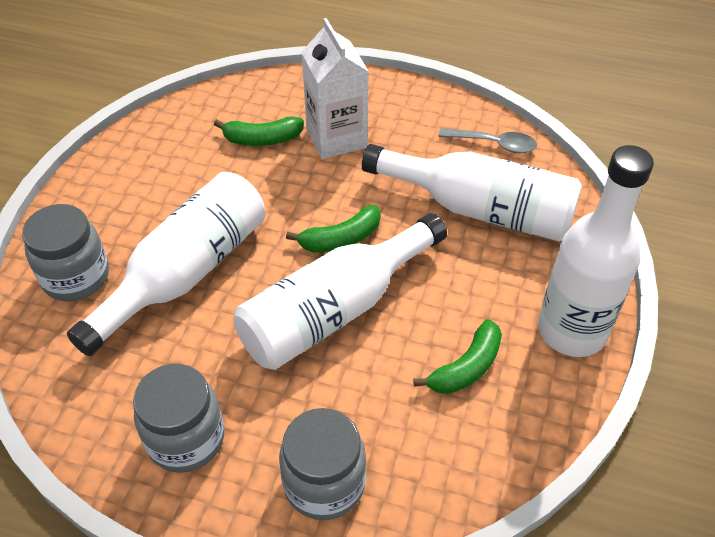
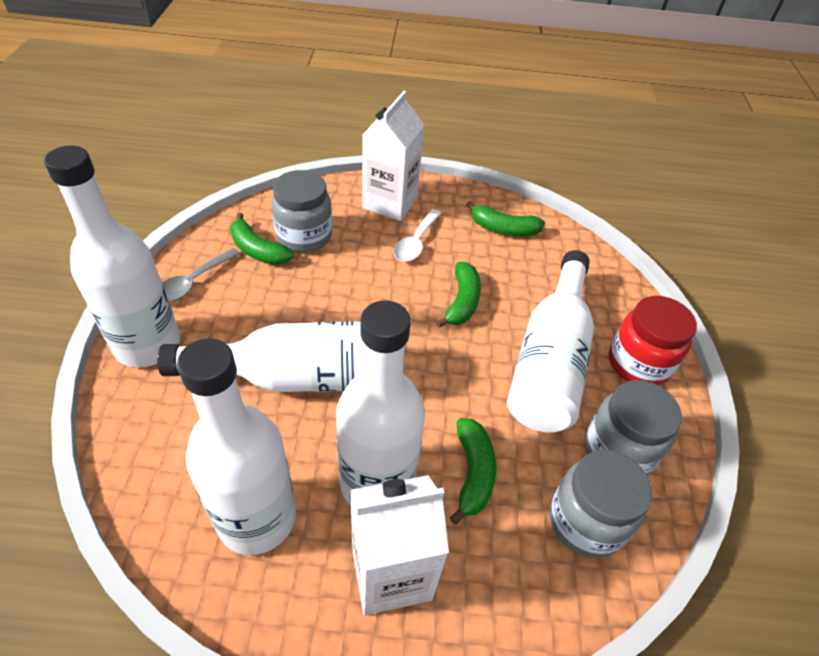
green banana: [214,116,304,146] [286,205,381,252] [413,319,502,394] = 3 -> [230,213,294,265] [436,262,481,328] [450,418,496,525] [466,201,545,236] = 4
red jar: none = 0 -> [609,296,697,386] = 1
white bottle: [67,172,265,356] [233,213,447,370] [362,144,582,242] [538,145,654,357] = 4 -> [44,145,180,367] [157,321,364,392] [177,338,296,555] [336,300,425,505] [507,250,594,432] = 5
white carton: [301,18,369,159] = 1 -> [350,475,449,616] [362,91,425,221] = 2
white spoon: none = 0 -> [393,209,441,262] = 1

